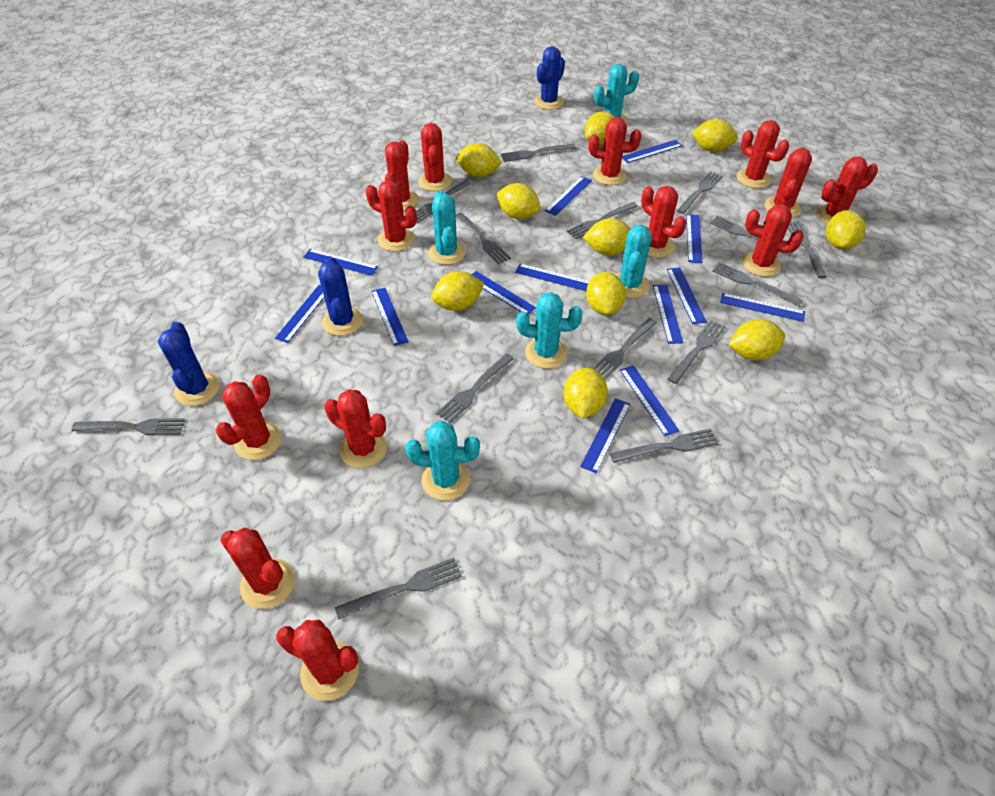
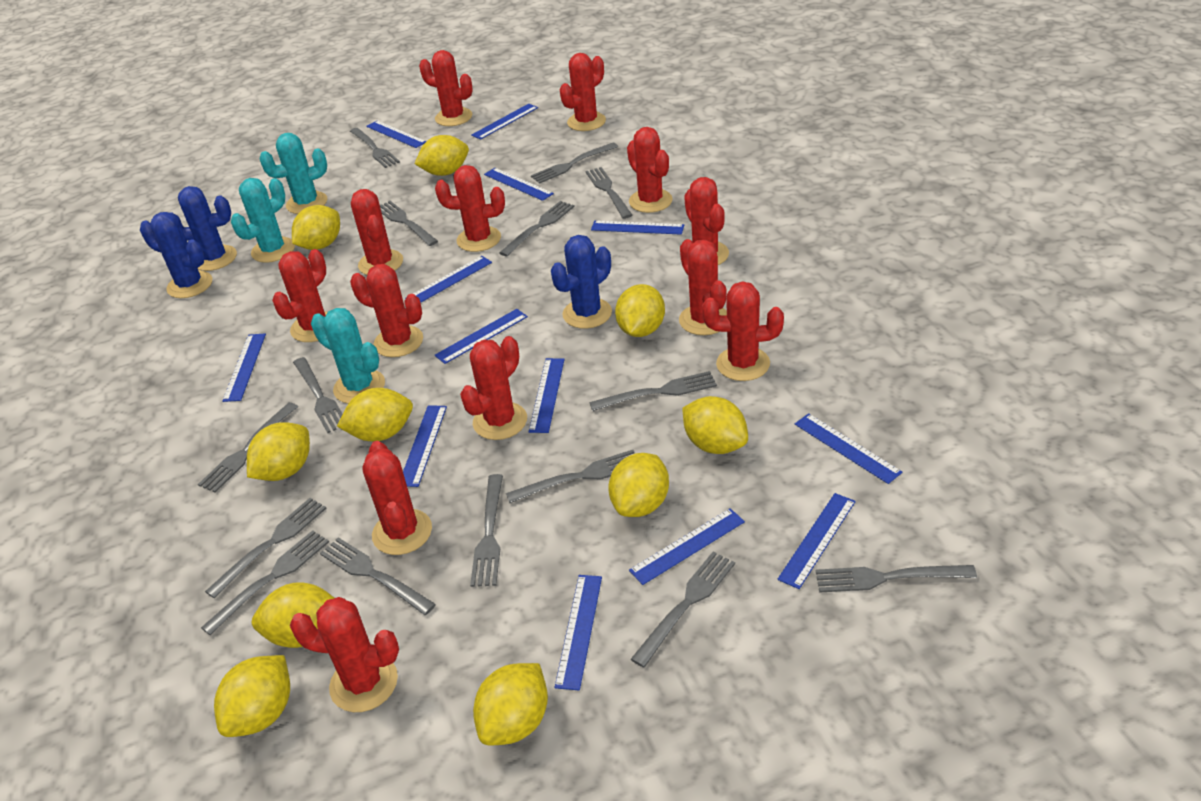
grey fork: [71,418,185,435] [335,558,462,620] [416,180,471,224] [436,353,514,423] [456,213,511,265] [501,144,576,162] [566,202,638,239] [592,318,657,379] [610,428,719,463] [668,320,726,384] [676,171,723,214] [710,215,793,257] [712,262,803,307] [788,221,827,278] = 14 -> [198,402,298,493] [201,530,329,635] [205,498,327,599] [293,357,342,433] [320,537,436,615] [350,128,400,168] [380,201,438,246] [470,474,503,587] [499,201,575,257] [506,450,635,503] [531,142,618,183] [585,167,632,219] [589,371,717,411] [631,552,735,668] [816,565,977,593] = 15
turquoise cactus: [405,421,480,501] [428,190,466,265] [516,292,582,369] [594,64,639,123] [616,225,652,298] = 5 -> [231,178,295,263] [259,133,327,214] [311,308,385,404] = 3

